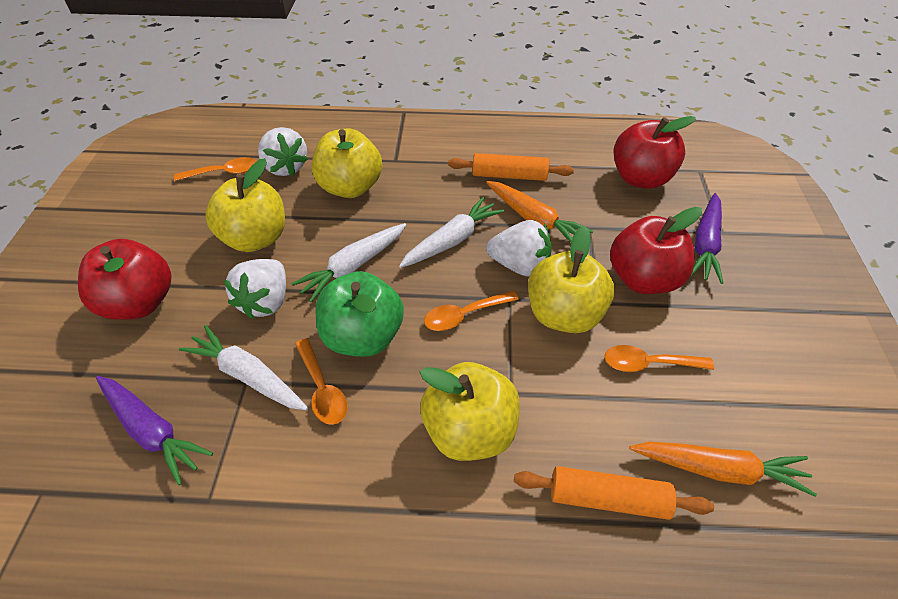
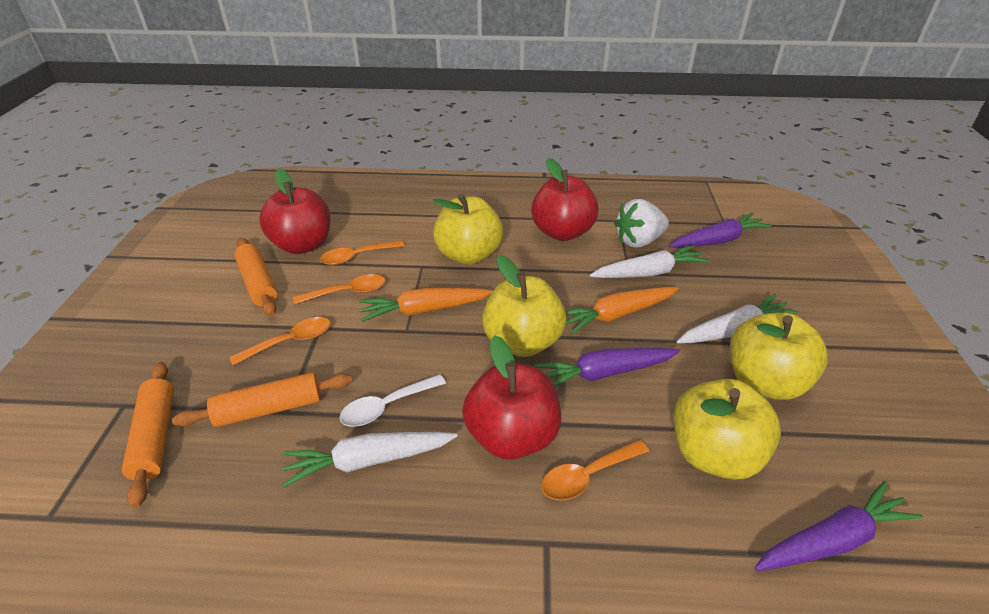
green apple: [315,271,404,357] = 1 -> none = 0
orange rolling pin: [448,153,574,181] [514,466,714,520] = 2 -> [122,362,174,508] [172,372,352,427] [234,238,278,316] = 3
purple carrot: [96,376,213,485] [690,193,723,284] = 2 -> [534,348,680,387] [669,213,772,248] [754,481,923,571] = 3
white spoon: none = 0 -> [339,374,446,427] = 1
white strawberry: [224,259,286,319] [258,127,308,176] [486,220,552,276] = 3 -> [614,199,669,248] = 1

